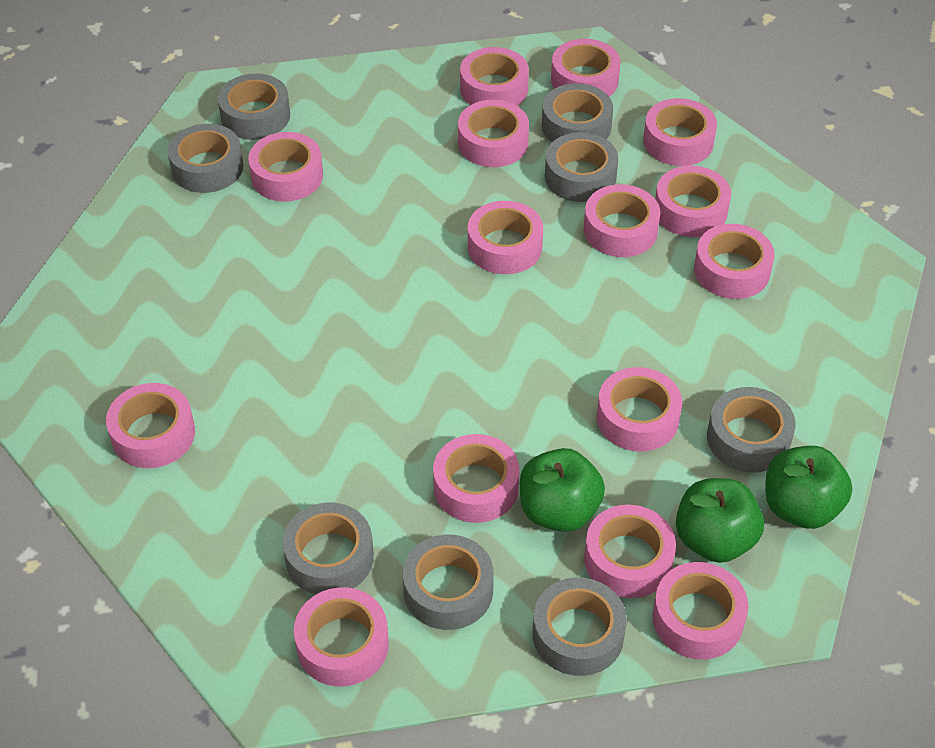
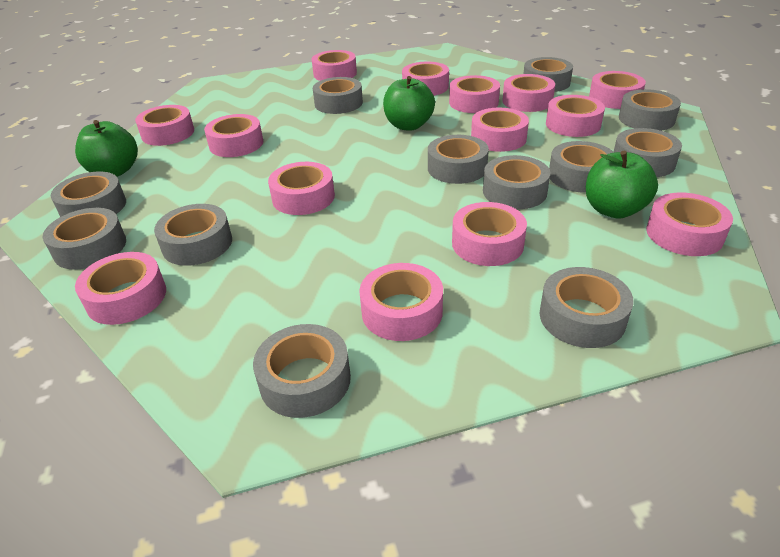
grey tape: [168,124,243,193] [218,73,290,140] [282,503,374,594] [403,534,494,630] [533,577,627,676] [542,83,613,142] [545,132,618,202] [707,387,796,473] = 8 -> [42,208,126,270] [50,172,126,217] [154,204,232,266] [253,324,351,418] [313,77,363,114] [428,135,489,184] [483,155,551,209] [523,57,573,92] [539,267,634,348] [549,141,614,193] [614,128,682,177] [619,89,681,131] = 12
pink tape: [106,383,195,468] [248,132,323,202] [294,587,389,686] [433,434,520,523] [458,100,529,167] [460,47,529,106] [468,201,543,274] [551,39,621,96] [584,184,660,257] [584,505,676,598] [597,367,682,452] [643,98,717,166] [652,562,749,659] [655,166,731,237] [694,224,775,299] = 15 -> [75,252,166,325] [135,105,194,146] [204,114,263,157] [268,162,335,215] [312,50,357,81] [359,263,443,341] [402,62,449,96] [449,75,500,113] [452,202,527,266] [471,108,529,152] [502,74,555,112] [546,95,605,137] [589,71,646,109] [646,193,733,256] = 14

